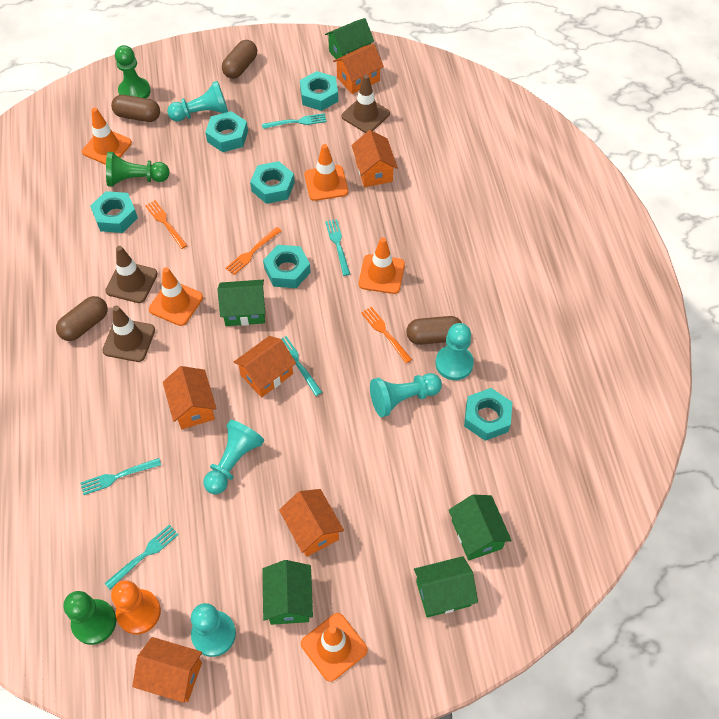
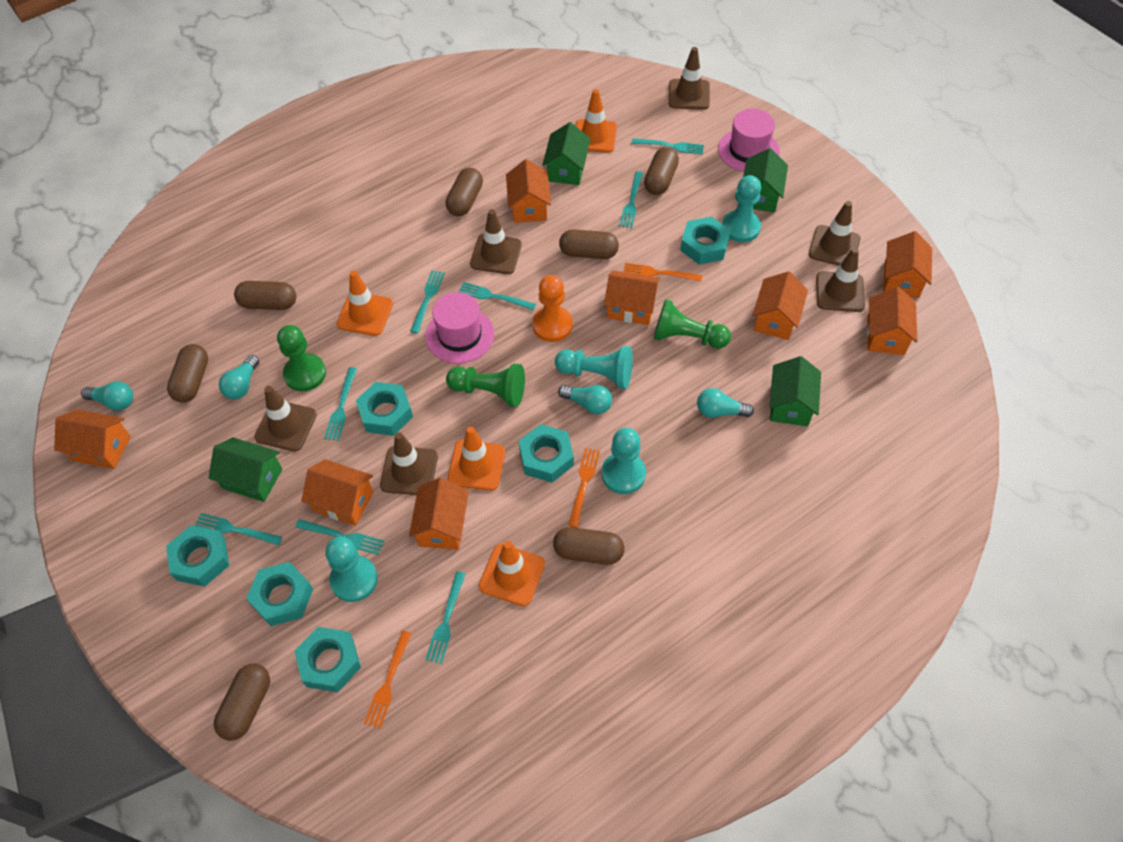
brown capsule: [56,296,108,341] [111,95,160,122] [222,40,257,79] [406,316,462,345] = 4 -> [167,344,208,403] [214,664,270,741] [234,281,296,310] [446,168,483,216] [553,527,625,565] [559,229,619,259] [644,147,679,195] = 7
brown traffic cone: [102,305,155,362] [105,246,158,303] [342,74,390,133] = 3 -> [254,386,317,452] [380,432,438,495] [470,209,522,274] [669,47,710,110] [809,201,861,266] [816,248,865,312] = 6
green house: [217,280,265,326] [262,560,313,625] [325,18,374,59] [414,556,478,617] [449,495,512,561] = 5 -> [209,437,282,502] [542,122,590,185] [743,148,788,213] [769,356,821,427] = 4
orange house: [132,637,202,703] [163,366,216,429] [234,336,296,398] [279,489,344,557] [333,44,384,94] [351,130,398,187] = 6 -> [54,409,131,469] [301,459,373,526] [409,478,469,550] [506,159,551,223] [604,270,660,325] [752,271,808,340] [867,287,918,355] [883,231,932,298] = 8
orange traffic cone: [82,107,132,165] [149,267,203,326] [301,613,368,682] [305,144,348,201] [359,237,405,294] = 5 -> [337,270,393,336] [447,426,505,491] [479,541,545,606] [576,89,617,153] = 4
pink hat: none = 0 -> [425,292,494,364] [718,109,780,172] = 2
turquoise fork: [80,458,161,495] [105,524,179,589] [262,113,327,129] [281,336,322,396] [325,219,350,276] = 5 -> [194,513,282,546] [295,519,384,555] [324,367,357,441] [410,270,445,334] [425,571,466,664] [459,282,536,310] [619,171,643,228] [632,138,704,154] = 8
turquoise light bulb: none = 0 -> [81,381,133,411] [219,355,259,399] [558,385,612,414] [697,388,754,418] = 4
turquoise pawn: [167,81,228,121] [191,603,236,657] [203,420,264,494] [370,373,442,417] [435,323,474,380] = 5 -> [325,537,378,602] [555,346,633,389] [601,428,646,494] [722,175,761,242] = 4

